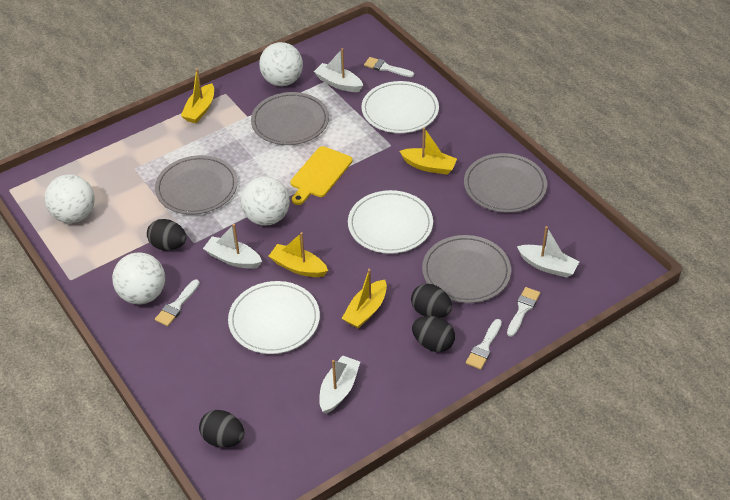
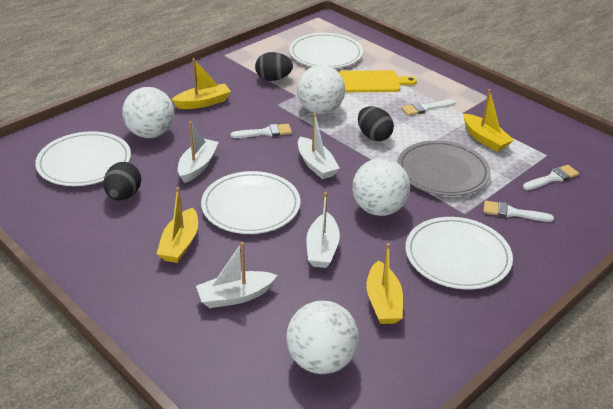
black egg: [147,219,186,250] [199,410,244,447] [411,284,452,318] [412,316,455,352] = 4 -> [103,162,141,200] [255,52,293,81] [358,106,394,141] = 3
grey plate: [155,155,238,215] [251,92,329,145] [422,235,511,303] [464,153,547,213] = 4 -> [397,140,491,196] = 1
white plate: [228,281,320,354] [348,190,433,254] [361,81,439,133] = 3 -> [35,131,131,186] [201,171,300,234] [289,33,363,68] [405,217,513,290] = 4

